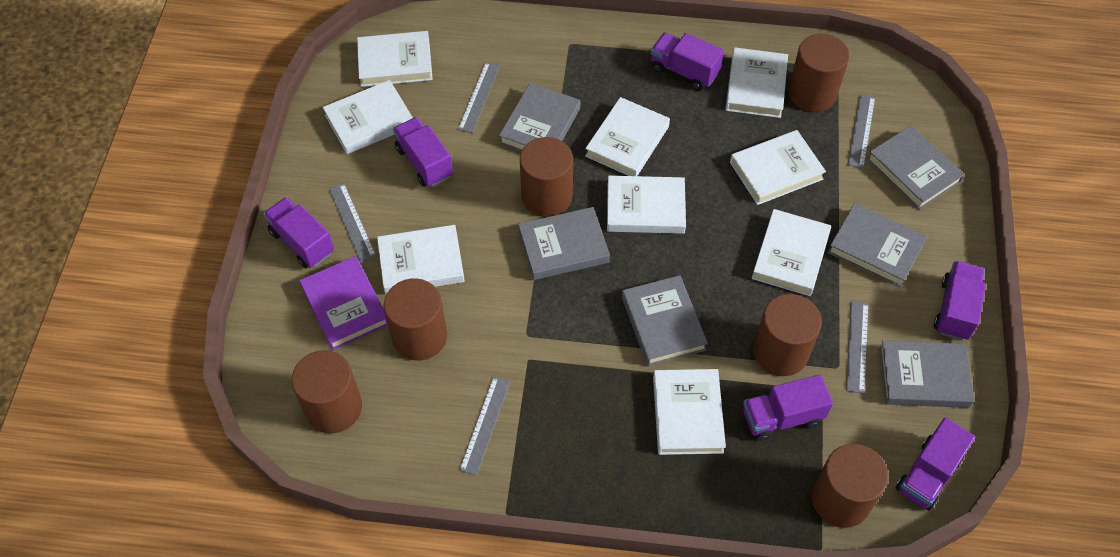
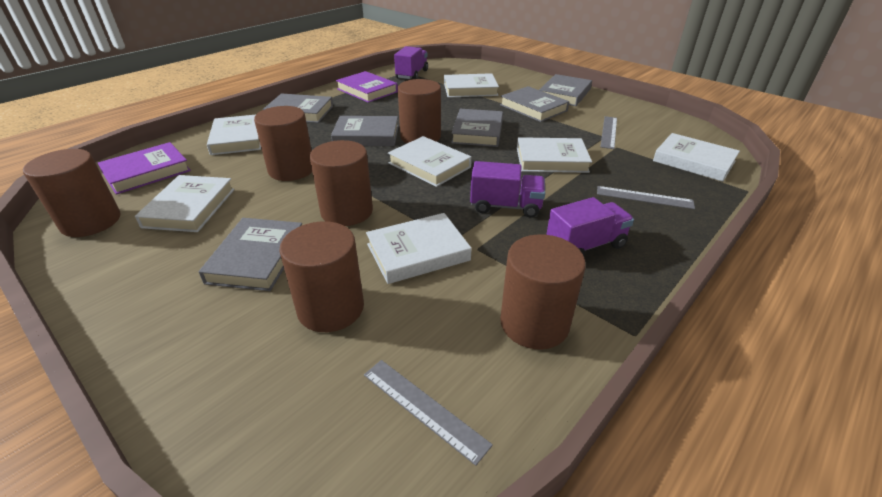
grey ruler: [329,183,376,262] [458,62,500,133] [459,377,510,476] [846,301,869,394] [848,94,875,168] = 5 -> [364,360,493,466] [597,186,695,209] [600,116,617,149] = 3
purple book: [299,256,388,350] = 1 -> [98,142,191,195] [336,71,398,103] = 2
purple truck: [263,197,334,268] [393,117,453,187] [651,32,724,91] [743,375,833,441] [896,418,975,511] [934,261,986,340] = 6 -> [394,46,428,79] [470,161,545,218] [546,197,634,256] = 3
white book: [323,80,413,154] [357,31,433,87] [377,225,465,295] [585,97,670,176] [607,176,686,234] [653,369,726,455] [726,47,788,118] [730,130,826,205] [752,209,831,296] = 9 -> [135,175,235,232] [207,115,261,155] [366,213,472,284] [388,136,472,187] [444,73,499,98] [517,137,592,173] [653,133,740,182] = 7

